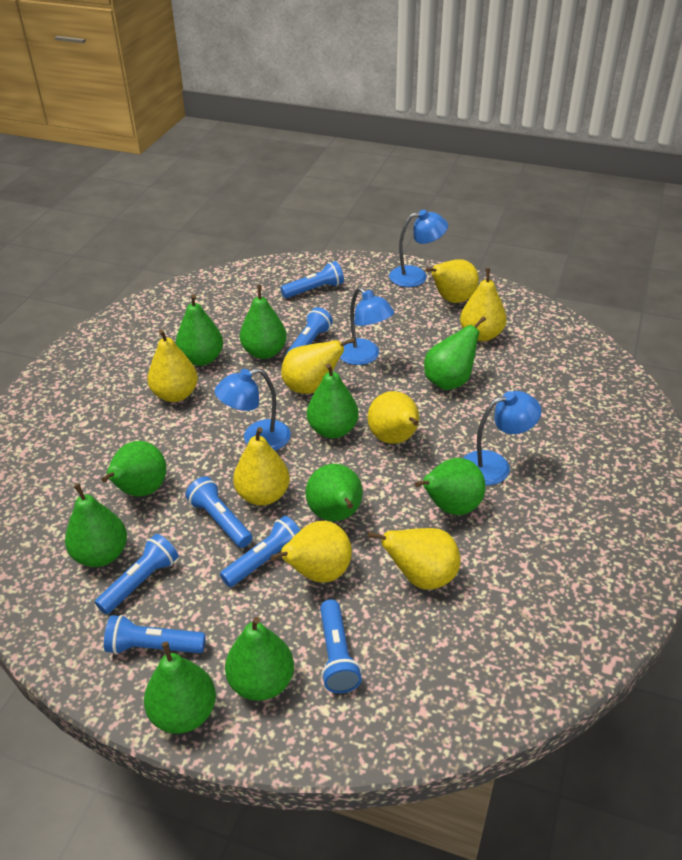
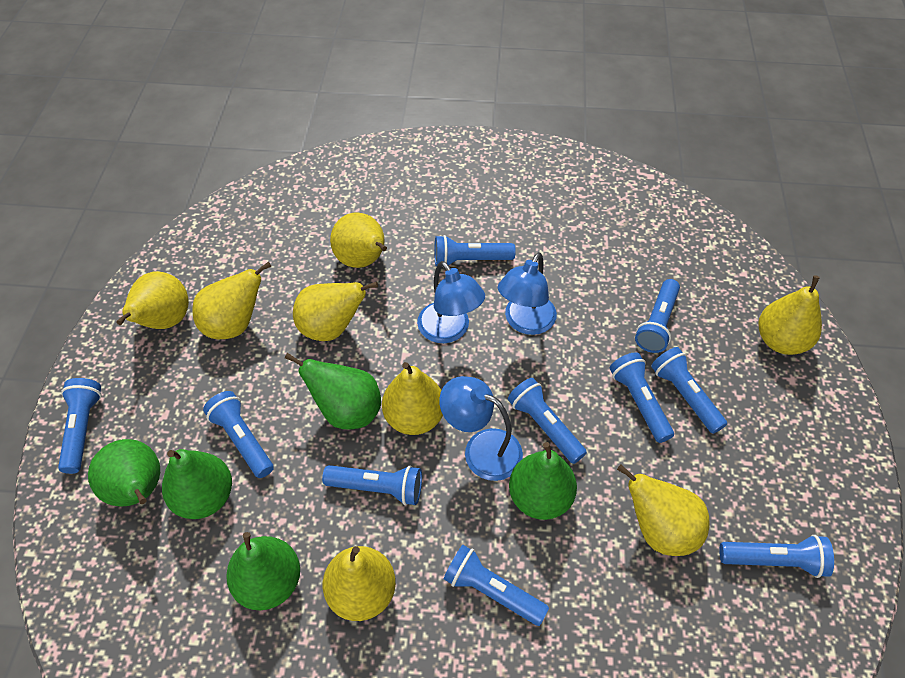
blue flashlight: [95,534,178,614] [104,615,206,655] [186,476,253,548] [220,516,300,587] [281,261,344,298] [285,307,333,356] [320,599,362,693] = 7 -> [58,378,102,474] [203,391,274,478] [322,465,422,506] [434,235,516,266] [444,545,549,626] [508,378,587,464] [610,352,674,443] [635,279,680,353] [651,347,727,434] [719,535,834,578] = 10
blue lamp: [215,368,291,450] [340,287,394,365] [389,210,448,287] [463,391,542,485] = 4 -> [417,261,485,343] [439,376,523,481] [498,252,557,335] = 3
green pear: [65,483,127,567] [101,441,166,496] [144,642,216,734] [176,294,223,366] [225,617,294,701] [240,285,287,359] [305,464,363,521] [307,363,359,438] [415,458,486,515] [424,316,486,390] = 10 -> [88,439,160,507] [162,449,232,519] [226,532,300,610] [285,353,381,430] [509,442,577,520] = 5

